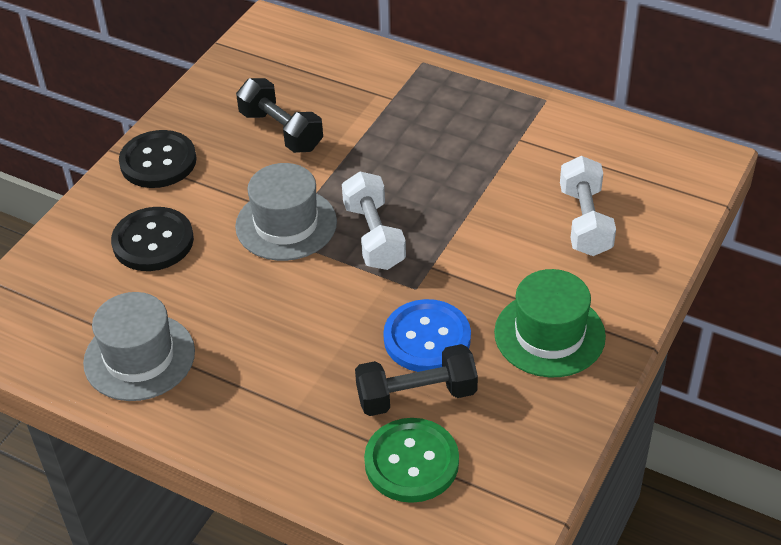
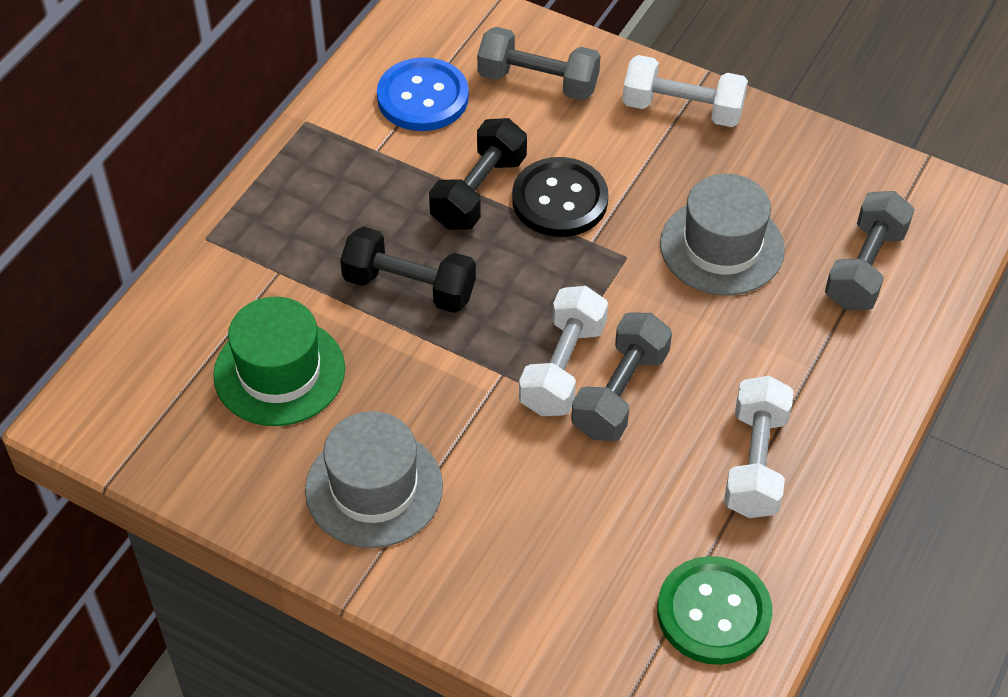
black button: [111,207,194,271] [119,130,197,188] = 2 -> [512,157,609,237] = 1
grey dumbbell: none = 0 -> [477,27,601,101] [571,312,672,441] [825,191,915,310] = 3
white dumbbell: [342,172,406,270] [560,156,616,256] = 2 -> [519,286,608,416] [622,55,748,127] [724,376,794,518] = 3

